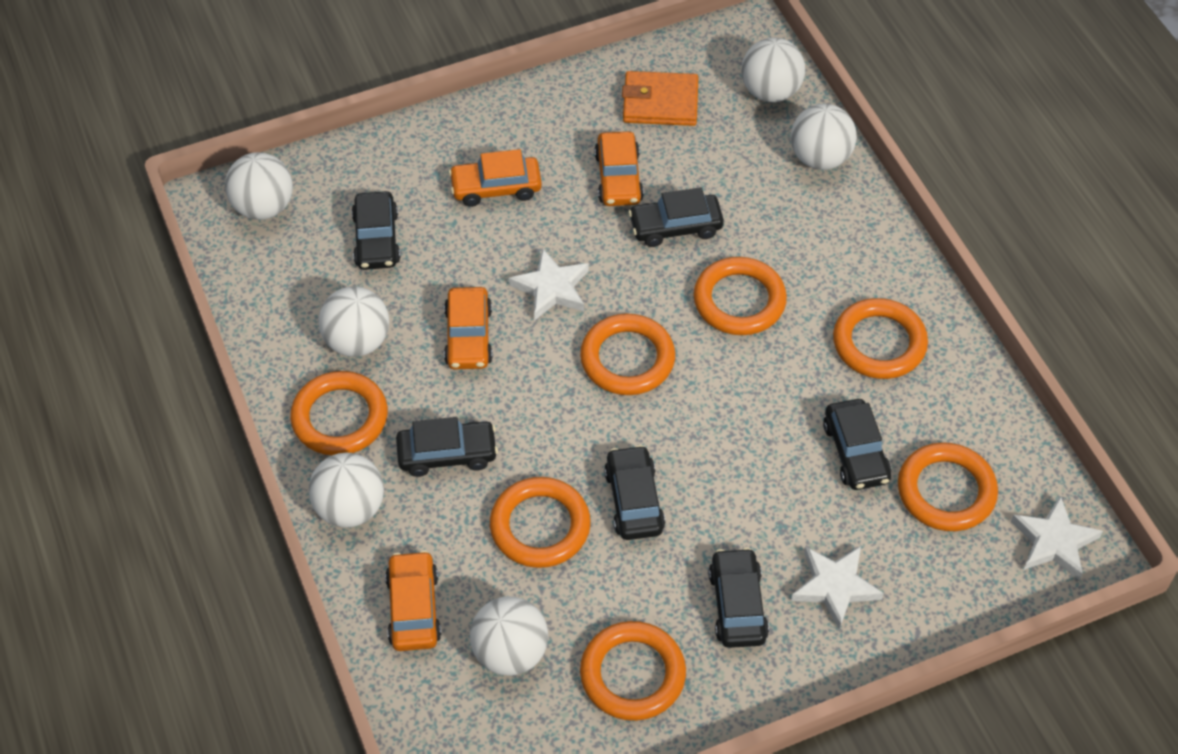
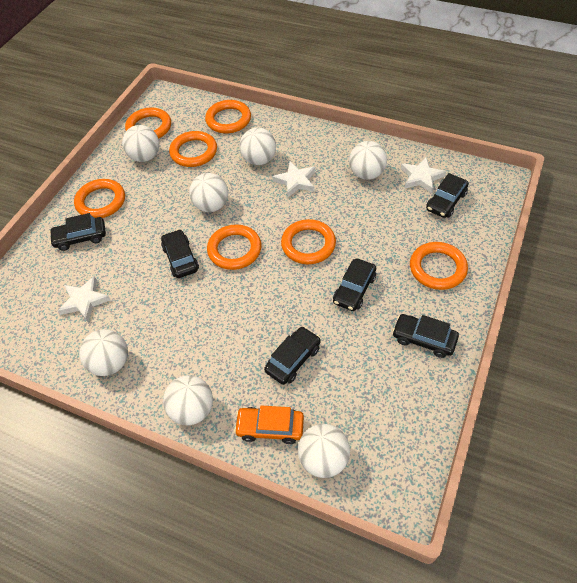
orange car: [385,550,441,651] [444,287,493,369] [449,149,542,207] [595,131,644,206] = 4 -> [234,406,304,444] = 1
orange wallet: [622,71,699,126] = 1 -> none = 0
white ball: [225,152,293,220] [309,453,384,528] [318,286,389,357] [470,596,548,676] [741,37,805,102] [791,104,857,170] = 6 -> [79,329,128,376] [122,125,159,162] [163,375,213,425] [189,173,228,212] [240,127,276,165] [298,424,350,478] [349,141,387,180] = 7

